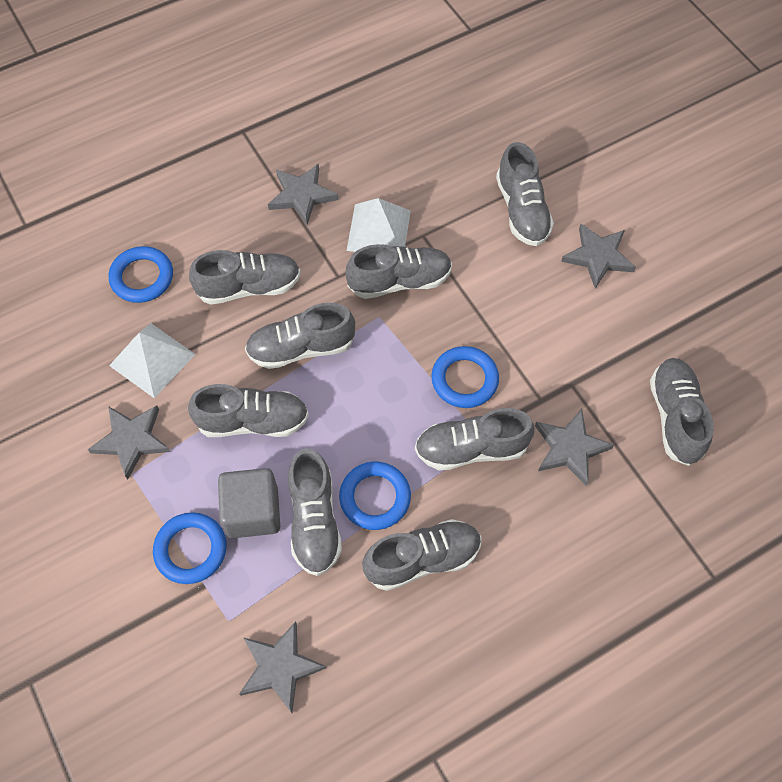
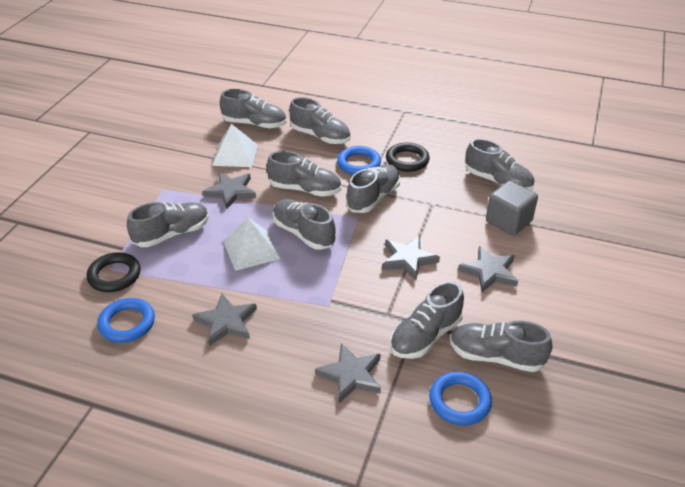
black ring: none = 0 -> [87,252,141,292] [386,142,430,172] = 2
blue ring: [109,246,173,303] [153,512,227,584] [339,462,411,530] [431,346,499,408] = 4 -> [97,298,155,343] [337,146,381,175] [429,372,492,425] = 3

